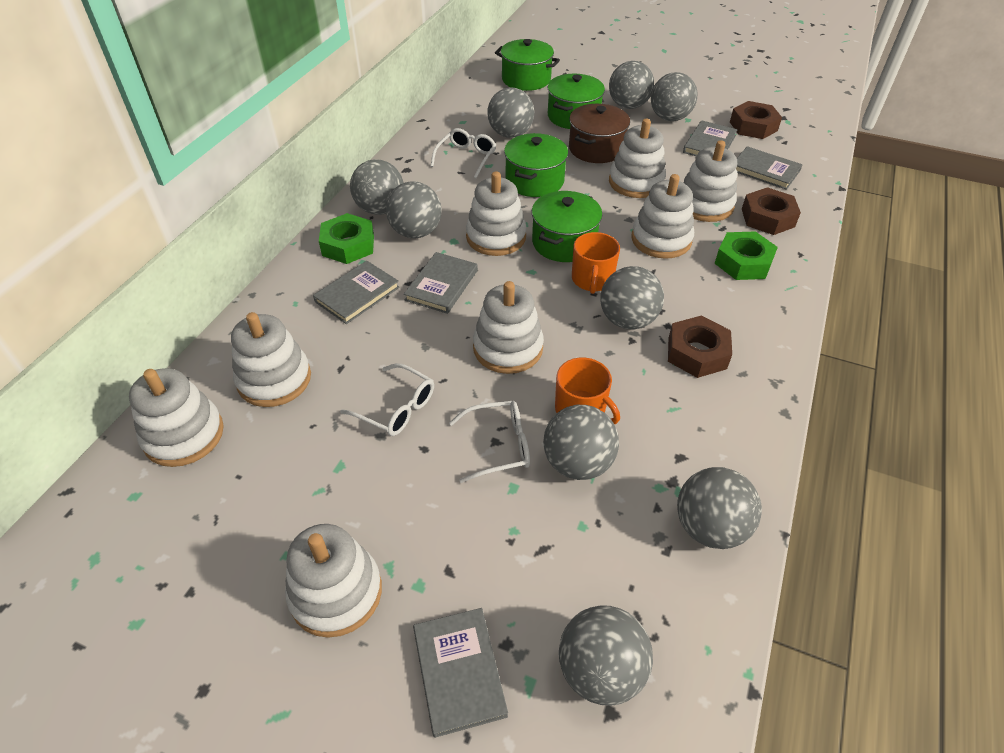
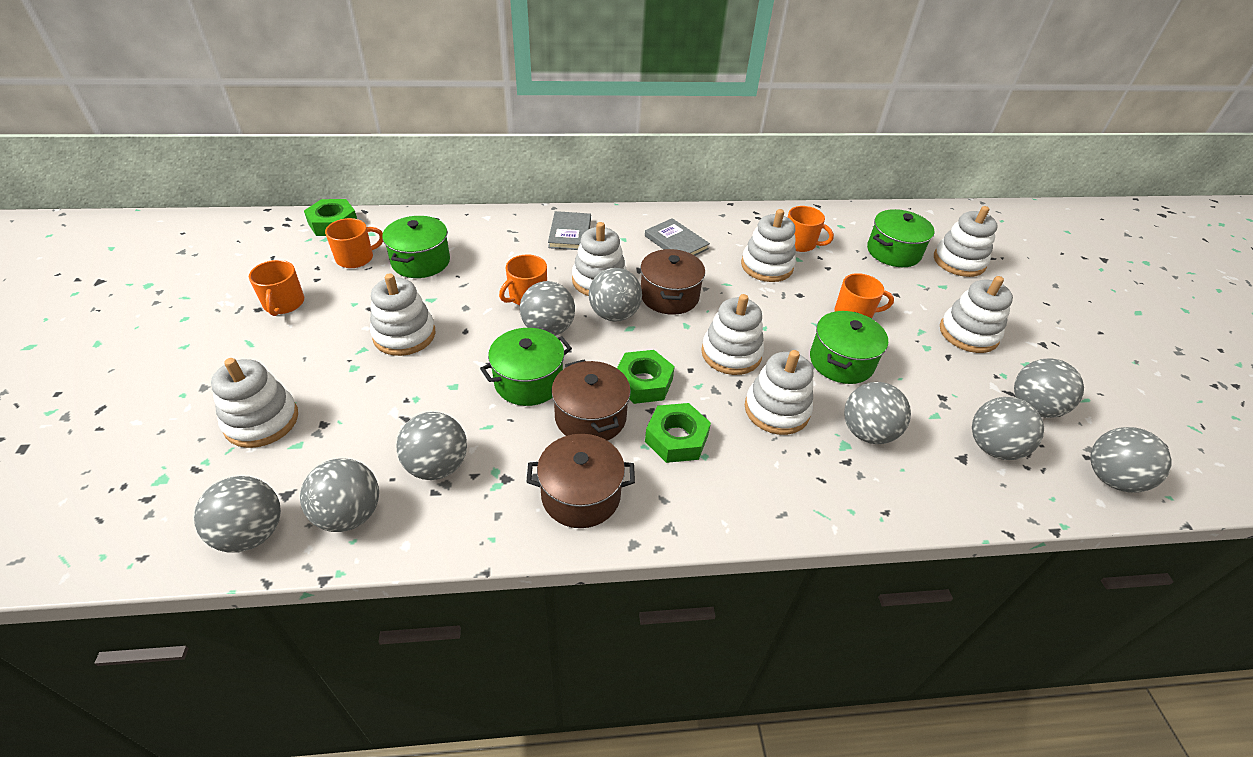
brown nut: [668,315,732,378] [730,101,782,139] [742,187,801,235] = 3 -> none = 0
brown pot: [569,104,630,163] = 1 -> [526,434,635,528] [551,360,631,441] [640,249,705,315] = 3
green nut: [319,213,374,264] [715,231,778,280] = 2 -> [304,199,357,236] [617,350,675,404] [645,403,711,463] = 3
grey book: [313,261,400,324] [404,252,478,314] [413,608,508,738] [683,120,738,156] [736,146,803,190] = 5 -> [548,211,591,250] [645,218,710,256] = 2
orange mug: [555,358,620,424] [572,232,620,294] = 2 -> [249,260,304,316] [325,218,383,268] [499,254,547,305] [788,206,834,252] [835,273,894,318] = 5
white glasses: [340,363,434,436] [431,128,496,178] [449,401,530,483] = 3 -> none = 0

